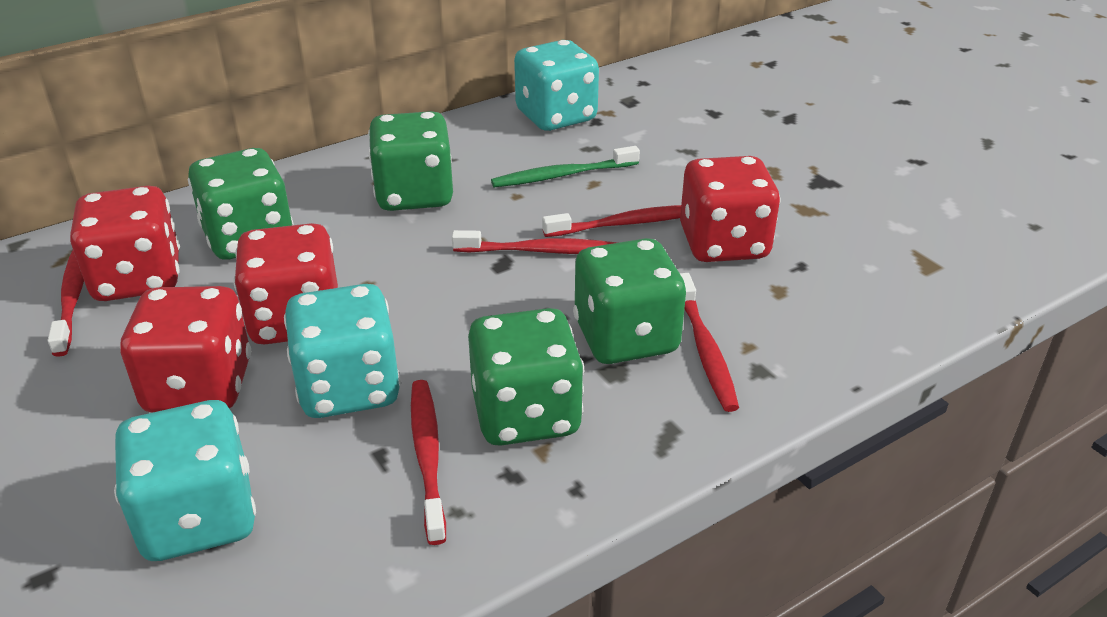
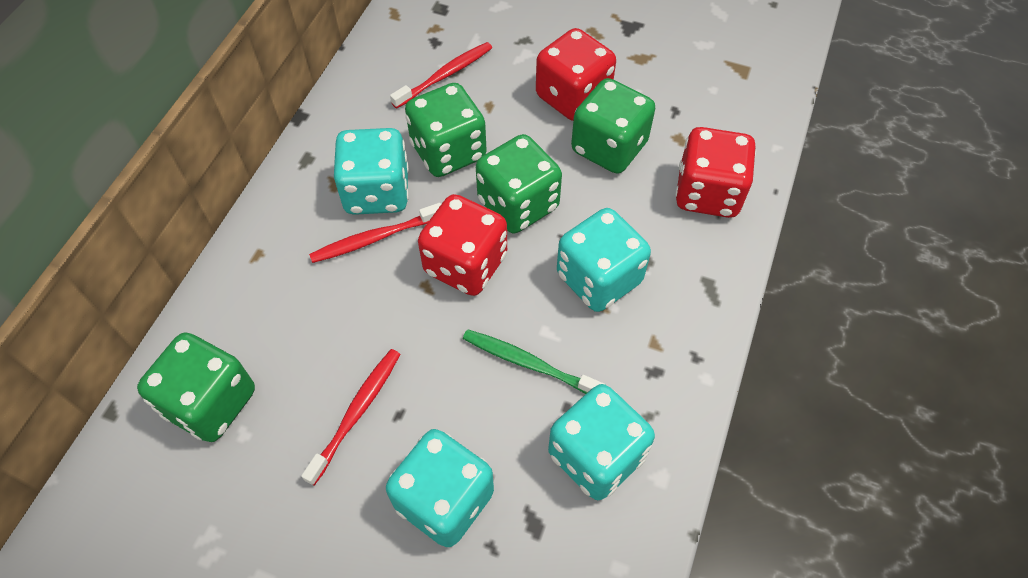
red dice: [70,186,180,301] [120,286,251,413] [233,223,338,344] [680,156,780,262] = 4 -> [418,194,507,296] [536,28,616,121] [675,127,756,218] = 3
red toothbrush: [48,250,84,357] [411,380,446,545] [452,230,617,254] [542,205,681,237] [680,273,739,412] = 5 -> [301,349,400,486] [309,203,441,263] [390,42,492,109] = 3
turquoise dice: [114,400,256,561] [284,284,401,418] [514,40,599,131] = 3 -> [334,128,409,215] [386,429,494,547] [548,384,655,500] [557,208,651,312] = 4

